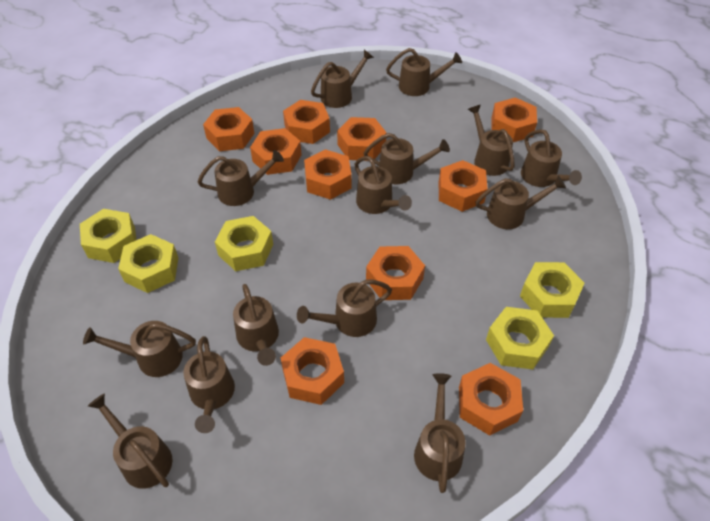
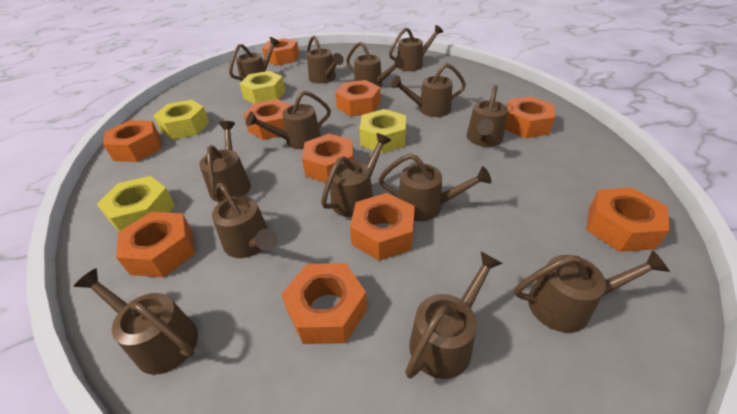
yellow nut: [80,209,137,263] [118,234,178,293] [215,216,273,271] [486,307,554,370] [520,262,585,318] = 5 -> [97,176,175,231] [153,100,210,140] [239,71,285,104] [359,109,406,153] = 4

